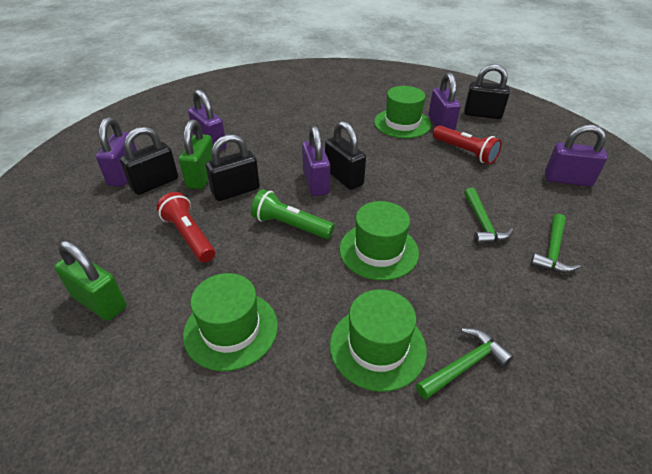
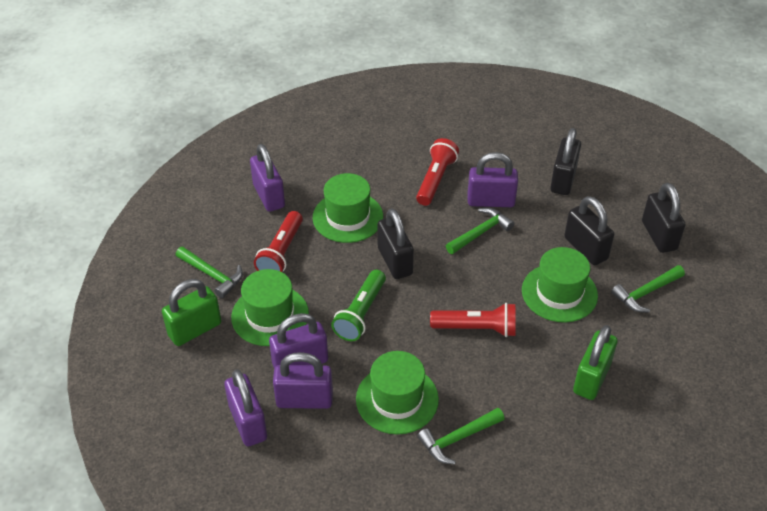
green hammer: [416,328,514,400] [464,188,513,245] [530,214,580,273] = 3 -> [176,246,243,298] [417,408,504,464] [446,208,514,254] [611,265,685,312] = 4
red flashlight: [157,192,215,263] [433,125,502,164] = 2 -> [254,211,303,272] [416,138,459,206] [430,303,515,337] = 3

